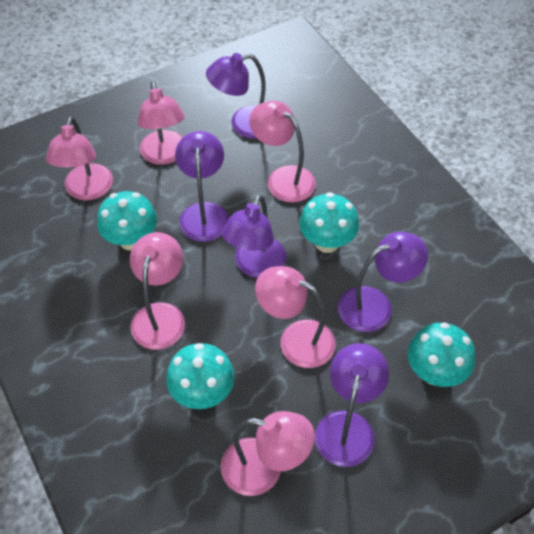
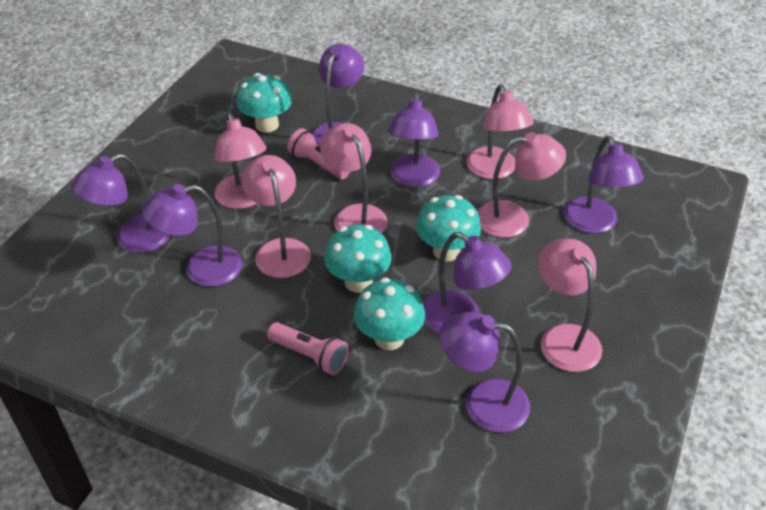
pink flashlight: none = 0 -> [267,322,349,375] [287,128,350,179] = 2
purple lamp: [175,131,229,242] [206,53,266,139] [221,195,286,278] [315,343,389,467] [338,232,428,332] = 5 -> [71,153,171,253] [142,184,242,287] [312,44,365,146] [388,92,440,187] [423,232,512,333] [439,312,530,433] [564,136,644,234] = 7

